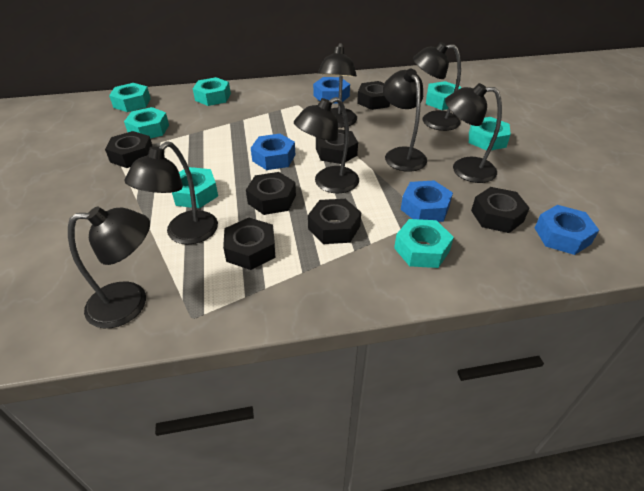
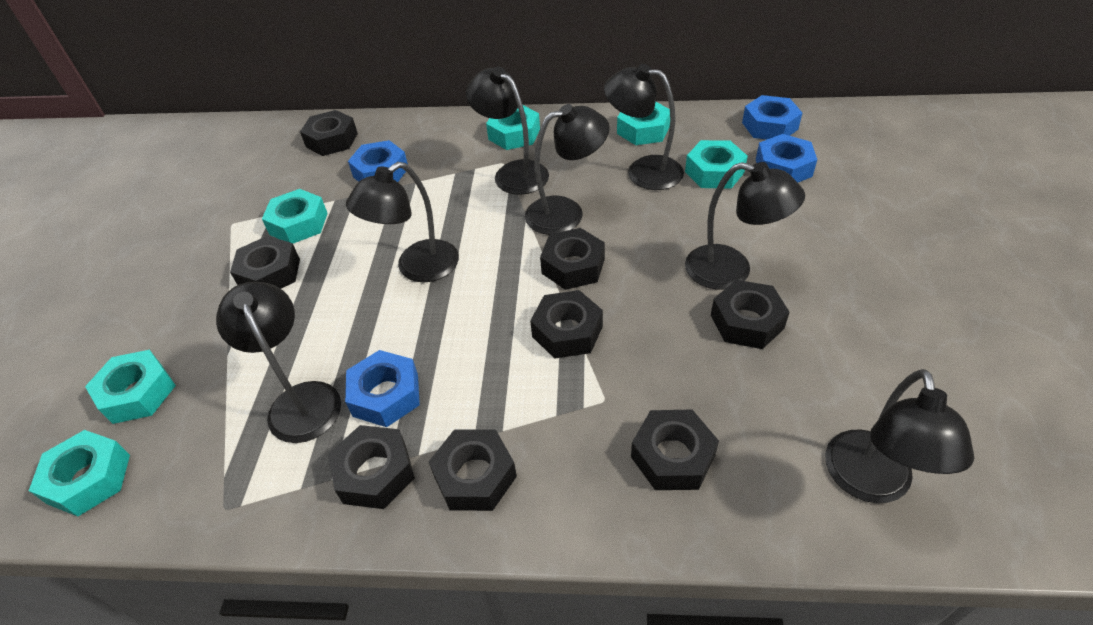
black nut: [105,131,153,168] [223,218,275,270] [246,172,296,215] [308,199,361,244] [316,129,358,164] [357,81,390,110] [471,187,529,233] = 7 -> [230,236,300,289] [300,110,358,156] [328,425,415,509] [429,429,517,511] [530,290,603,359] [540,228,605,290] [631,410,719,490] [711,280,790,349] = 8
turquoise nut: [109,83,151,112] [124,107,169,138] [172,167,218,208] [193,77,231,106] [394,219,454,268] [426,81,461,110] [469,117,511,151] = 7 -> [29,430,130,516] [85,350,176,424] [262,189,328,244] [486,105,540,150] [617,102,670,145] [685,140,748,189] = 6

